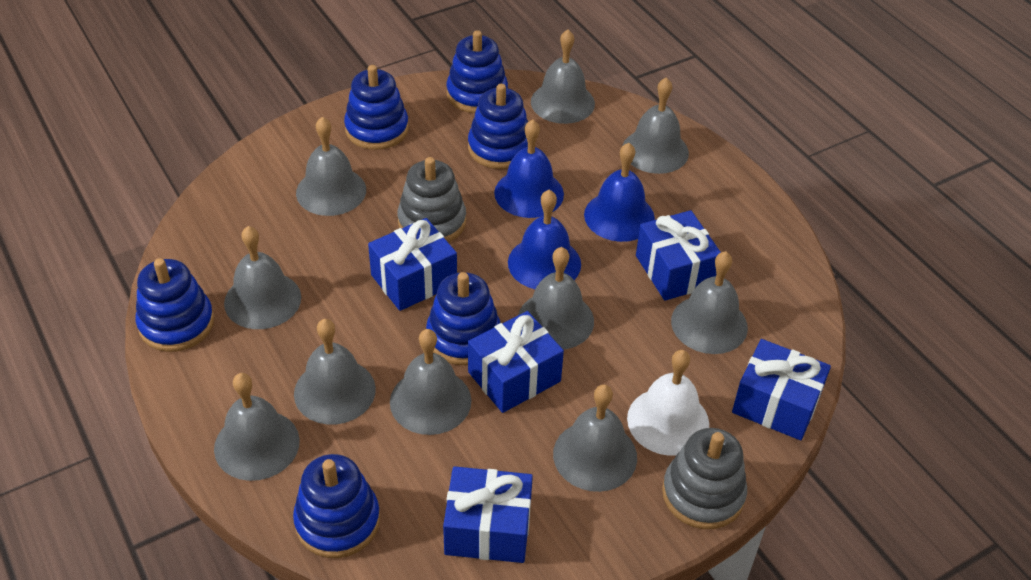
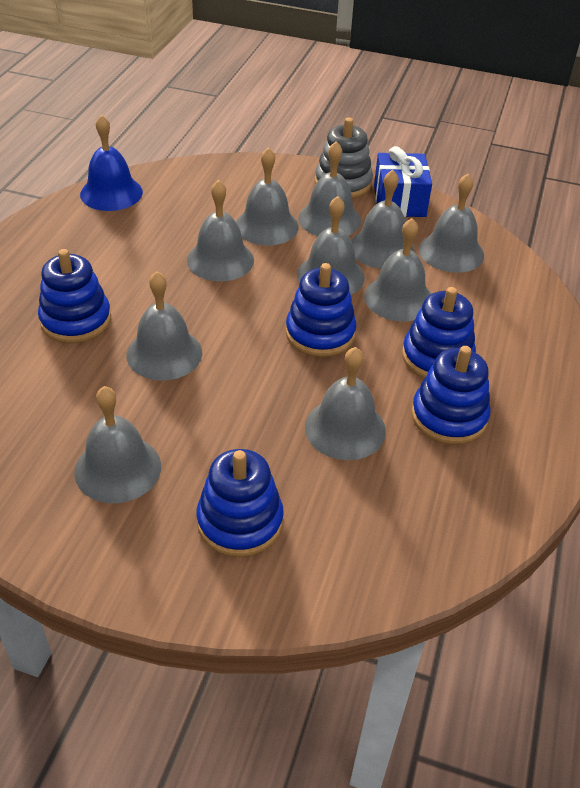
blue bell: [494,119,564,218] [508,190,581,289] [584,143,655,242] = 3 -> [80,115,143,211] = 1
blue gift: [368,218,457,311] [443,466,533,563] [468,311,564,413] [636,210,721,301] [732,339,831,440] = 5 -> [374,146,432,217] = 1
blue stacking toy: [136,258,214,352] [293,454,380,558] [344,65,409,150] [426,272,501,365] [446,30,508,113] [468,84,528,169] = 6 -> [38,249,111,343] [196,449,284,557] [286,263,357,357] [402,287,476,378] [411,346,490,445] = 5
grey stacking toy: [397,157,466,243] [662,428,747,529] = 2 -> [315,118,373,199] = 1
white bell: [627,350,709,456] = 1 -> none = 0

